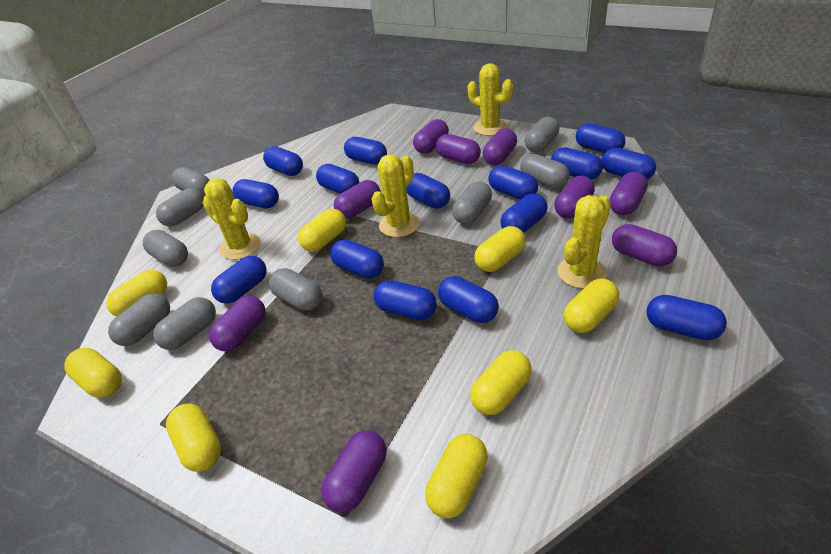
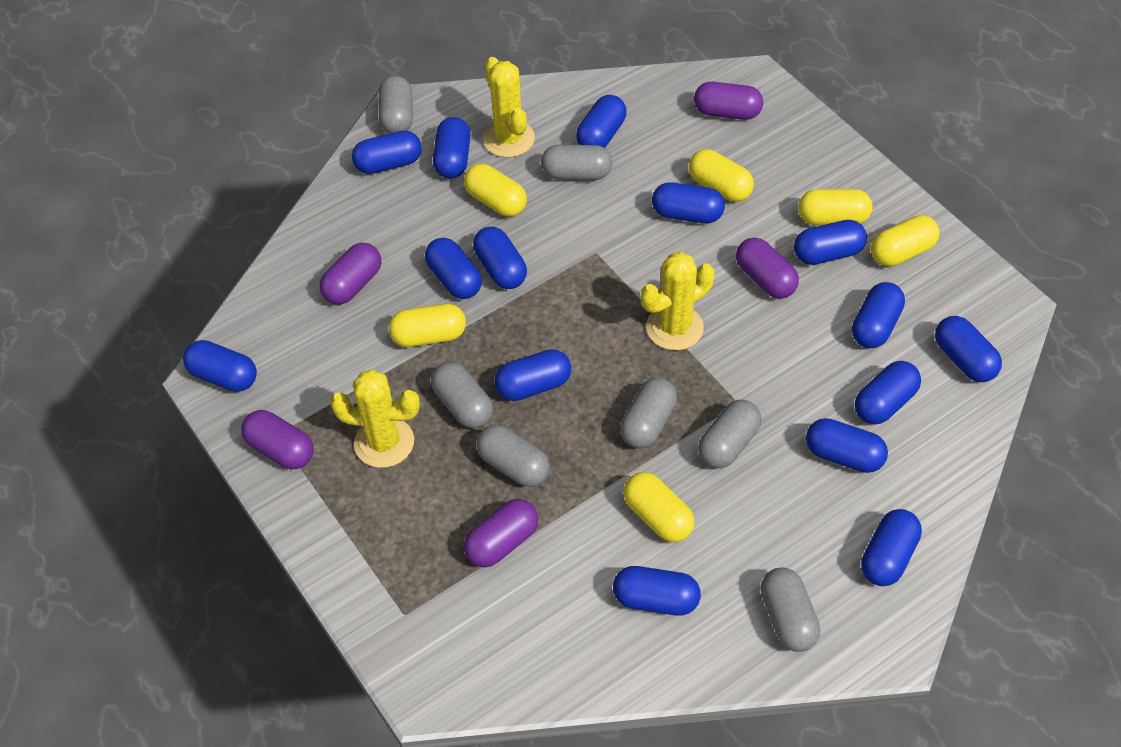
grey capsule: [108,293,170,346] [143,230,188,267] [153,297,216,350] [156,188,204,227] [172,167,210,196] [269,268,322,311] [452,181,492,224] [520,154,570,189] [525,117,559,152] = 9 -> [379,76,413,134] [431,362,493,428] [476,425,550,487] [541,145,613,180] [620,378,677,449] [698,400,761,468] [761,568,820,652] = 7
purple capsule: [209,296,266,351] [321,430,386,513] [334,180,381,219] [413,119,449,154] [436,134,481,164] [483,128,517,165] [554,176,595,219] [610,172,648,215] [612,224,677,267] = 9 -> [241,410,314,469] [320,243,381,305] [464,499,538,567] [694,82,763,120] [736,237,799,299] = 5
yellow cactus: [203,178,261,260] [371,154,420,237] [467,63,513,136] [557,195,611,289] = 4 -> [330,369,420,468] [483,57,535,158] [641,252,715,350] = 3
yellow capsule: [64,348,122,398] [106,270,167,317] [166,403,221,472] [298,209,346,252] [425,434,488,519] [470,350,532,415] [474,226,526,272] [564,278,619,333] = 8 -> [389,304,466,347] [464,164,527,217] [623,472,694,542] [689,149,754,202] [798,189,872,225] [871,215,940,267] = 6

